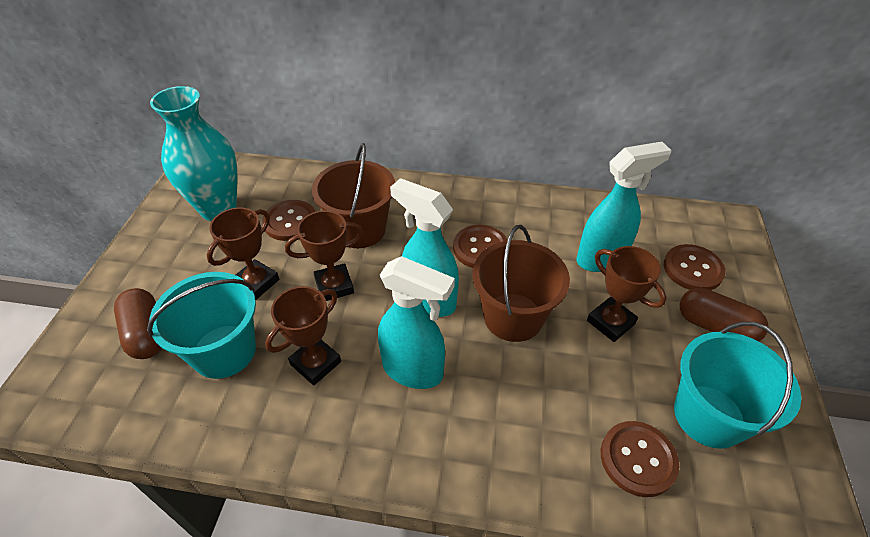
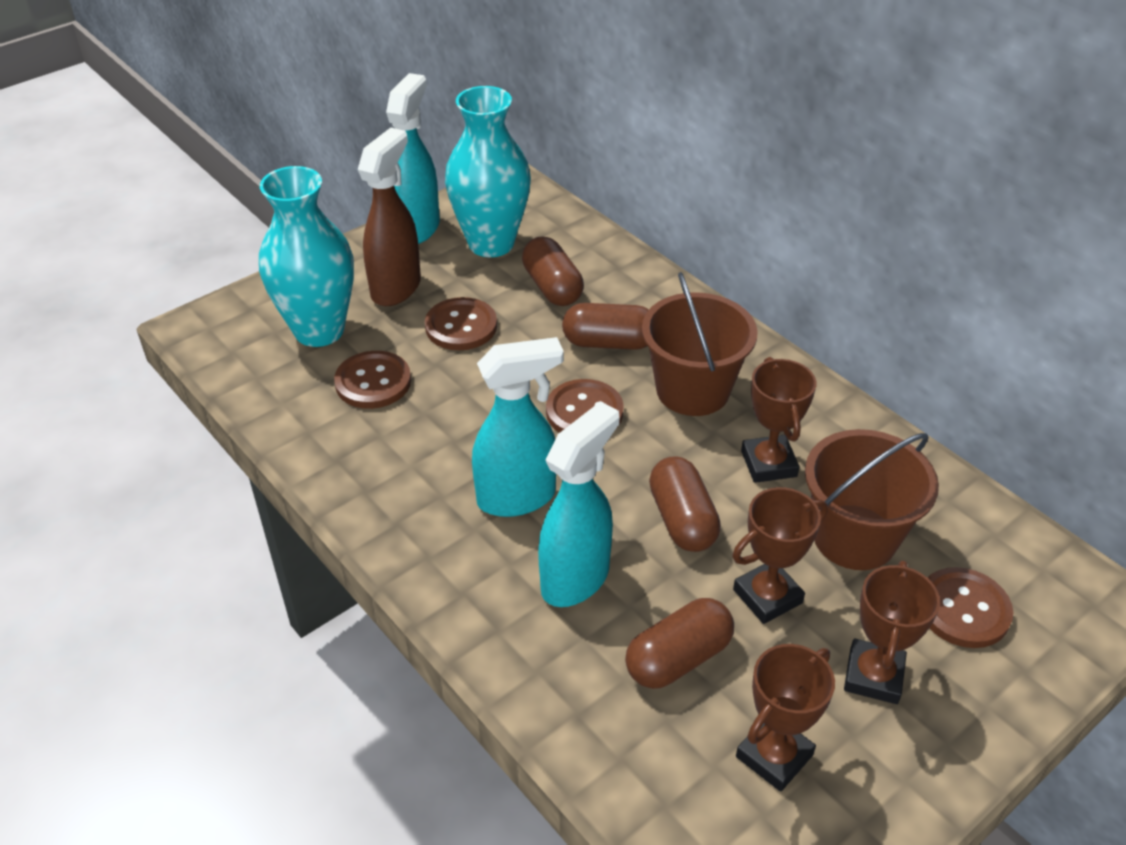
brown capsule: [114,288,162,359] [680,288,768,341] = 2 -> [522,236,584,306] [562,303,649,350] [625,598,734,689] [649,457,721,552] = 4
brown spray bottle: none = 0 -> [358,128,421,306] = 1
turquoise bucket: [147,272,256,379] [674,321,801,449] = 2 -> none = 0
turquoise vase: [150,86,237,221] = 1 -> [259,166,354,347] [445,86,531,257] = 2

